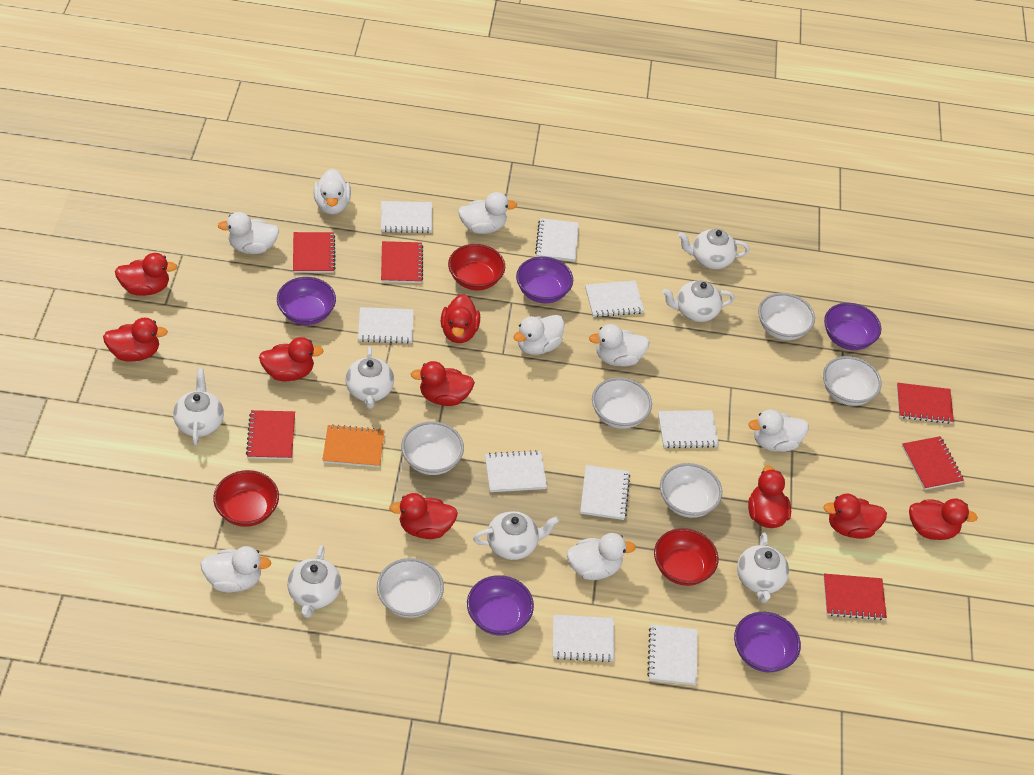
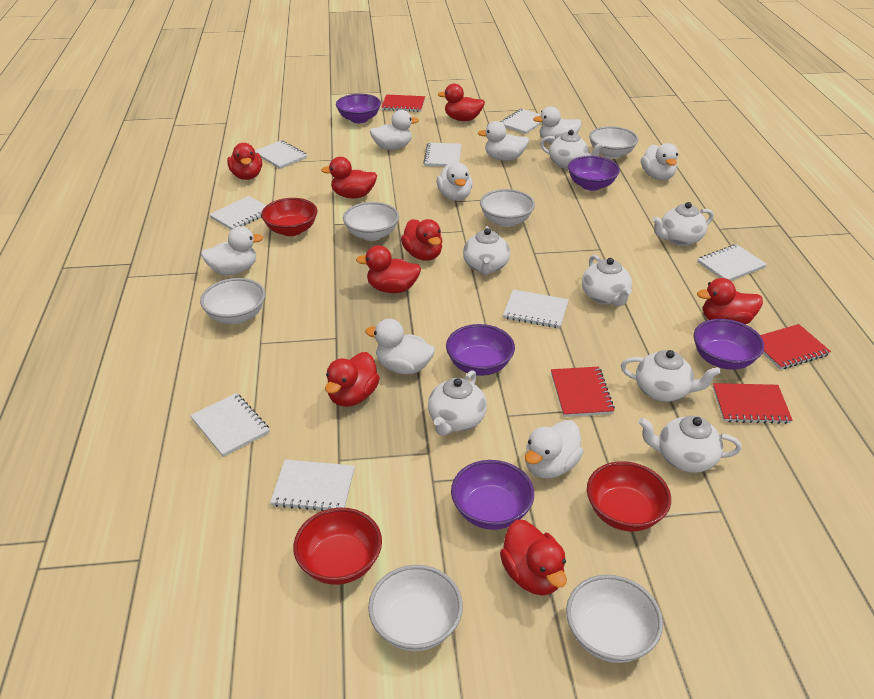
orange notebook: [322,424,385,467] = 1 -> none = 0
red duck: [103,318,168,362] [115,253,177,296] [259,337,324,382] [389,493,458,539] [411,361,475,406] [441,294,480,343] [748,465,791,528] [823,494,887,539] [909,498,978,540] = 9 -> [227,143,262,180] [321,157,377,198] [325,352,380,407] [356,245,421,293] [401,219,442,261] [438,83,485,121] [500,520,567,596] [697,278,763,324] = 8
red notebook: [246,410,295,459] [293,232,335,273] [381,241,423,283] [823,574,887,620] [897,383,954,424] [902,436,964,490] = 6 -> [381,94,425,112] [551,367,615,417] [713,383,793,424] [760,324,831,370] = 4
white notebook: [358,307,414,344] [381,201,433,233] [485,450,547,492] [535,218,579,262] [553,614,615,662] [580,465,630,520] [585,281,644,317] [647,624,698,685] [658,410,719,448] = 9 -> [190,393,270,457] [209,196,267,230] [255,140,307,169] [270,460,355,511] [423,143,461,167] [500,109,542,134] [503,289,569,329] [697,244,767,281] = 8

